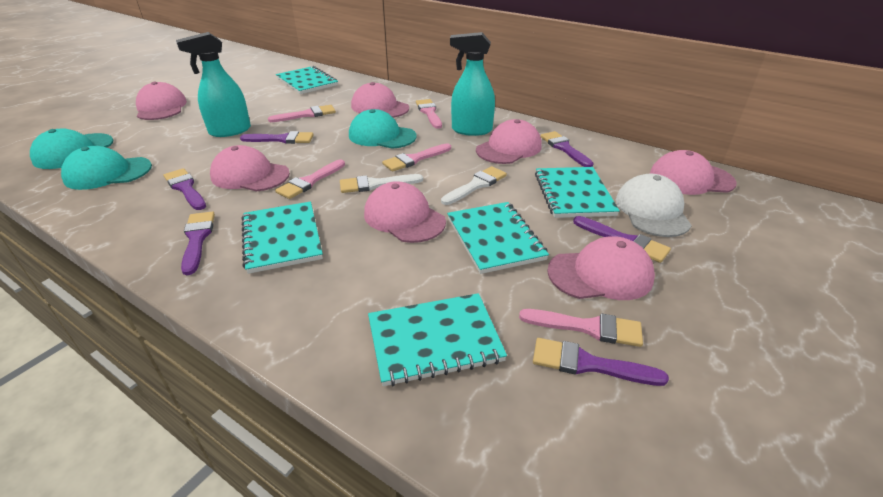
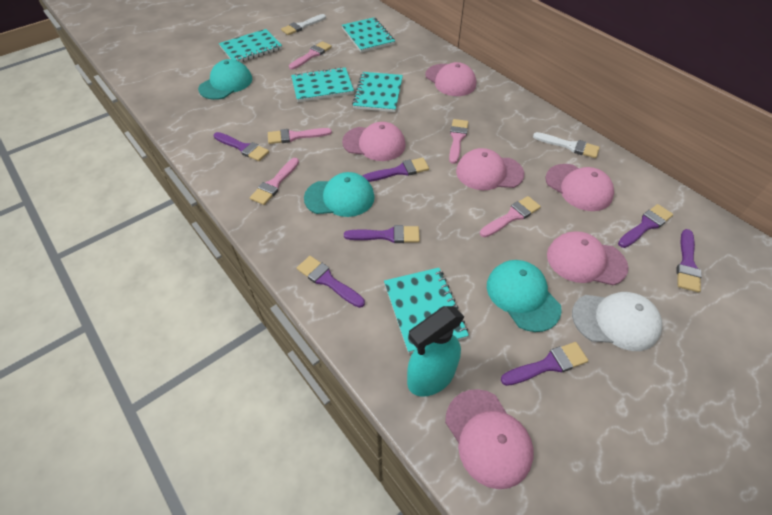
pink cap: [136,81,187,120] [210,145,290,191] [351,82,409,118] [364,181,446,243] [476,119,542,164] [547,237,655,300] [650,150,737,195] = 7 -> [342,122,406,161] [425,62,476,96] [445,389,534,489] [456,148,524,190] [545,164,614,211] [547,231,628,285] = 6
purple brush: [163,168,206,210] [181,212,215,275] [240,131,314,144] [533,338,669,386] [540,131,594,167] [573,216,671,263] = 6 -> [214,132,269,161] [297,256,365,308] [344,225,420,243] [363,158,429,182] [501,342,588,386] [618,204,673,248] [677,229,702,292] = 7
turquoise spray bottle: [176,32,251,137] [450,32,495,136] = 2 -> [407,306,464,397] = 1

